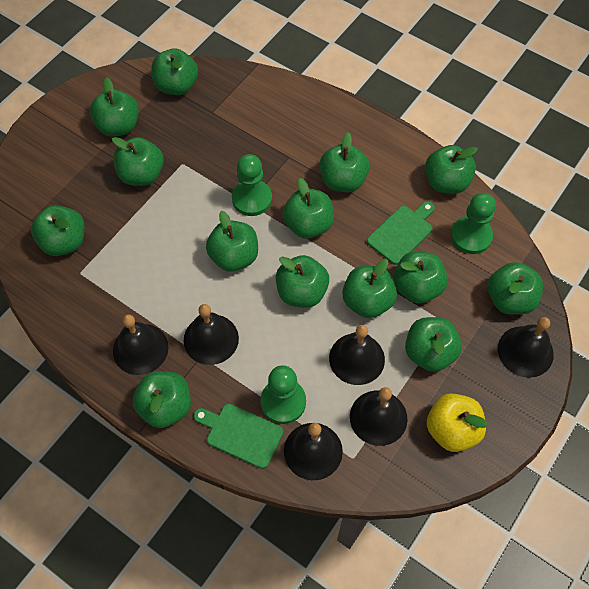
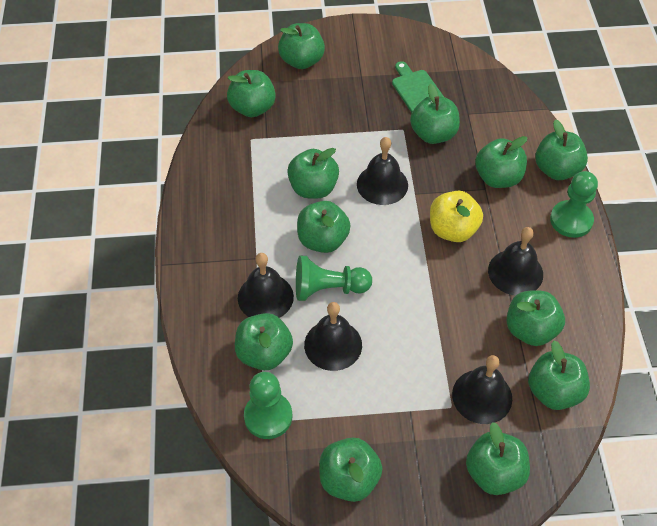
black bell: [113,314,169,375] [184,304,239,365] [284,423,343,480] [329,325,385,385] [350,387,408,446] [498,317,554,378] = 6 -> [238,253,294,318] [304,302,362,371] [357,137,408,205] [452,355,512,424] [488,227,543,295] = 5
green apple: [31,205,85,256] [90,77,139,136] [112,137,164,186] [133,371,191,428] [152,48,198,95] [206,211,258,272] [276,255,329,308] [282,178,334,238] [320,132,369,192] [342,259,397,318] [393,251,448,304] [405,317,462,372] [425,145,478,194] [488,262,543,315] = 14 -> [227,70,276,117] [235,313,293,370] [278,23,325,69] [287,148,339,199] [297,201,351,253] [319,437,383,502] [410,84,460,144] [466,422,530,495] [475,136,527,188] [507,290,565,346] [528,341,590,410] [535,119,588,180] = 12
green cutting board: [193,404,284,469] [367,201,435,265] = 2 -> [392,61,444,113] = 1

